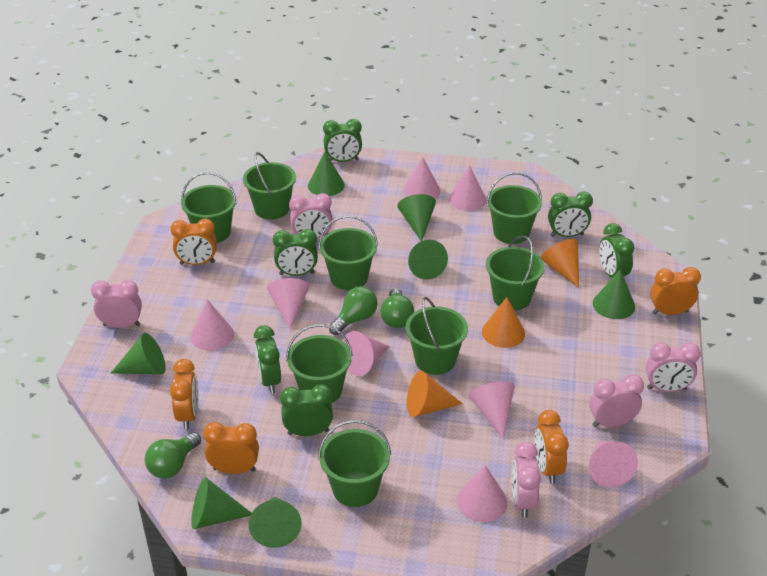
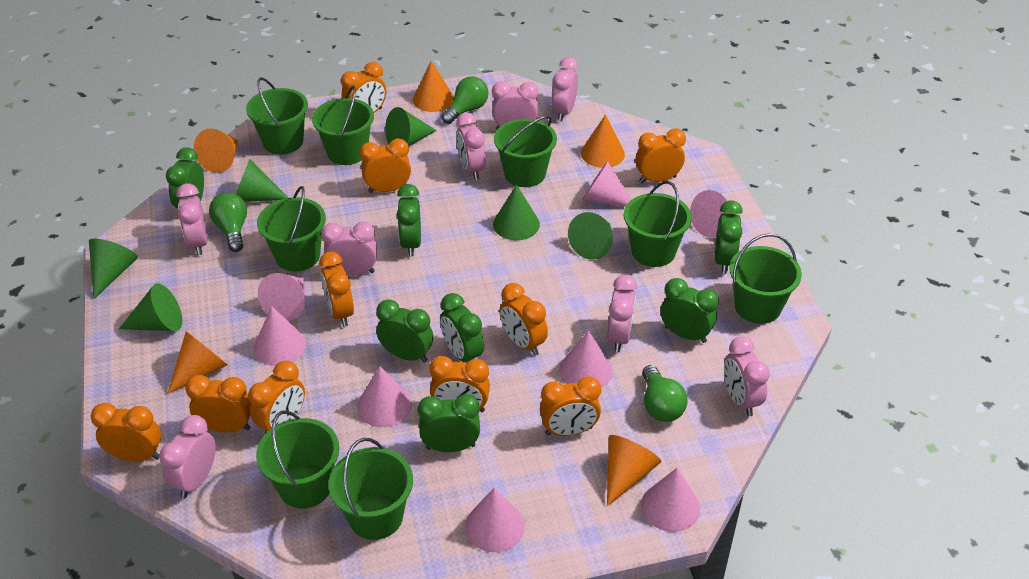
green clock: [254,325,281,393] [273,229,318,276] [280,384,333,436] [323,119,362,162] [548,192,593,237] [599,223,634,278] = 6 -> [166,147,204,208] [376,299,433,363] [397,184,421,257] [417,394,480,452] [440,293,484,362] [661,278,719,343] [715,200,743,274] = 7
green cone: [111,333,166,374] [191,477,251,529] [248,497,302,548] [308,152,345,196] [397,194,436,241] [408,240,448,280] [593,269,635,319] = 7 -> [89,239,138,299] [119,283,182,331] [236,159,288,202] [385,107,437,146] [493,185,540,240] [568,212,613,260] = 6
orange clock: [170,219,216,265] [170,359,198,429] [203,422,259,474] [535,410,569,484] [650,267,701,315] = 5 -> [91,403,161,462] [185,375,251,433] [248,360,305,434] [319,251,354,327] [341,62,386,113] [360,138,411,193] [429,356,490,412] [499,283,548,356] [540,376,601,436] [635,128,686,183] = 10
orange cone: [407,371,463,417] [482,297,525,348] [541,239,579,288] = 3 -> [167,331,228,394] [194,129,238,173] [413,61,454,112] [581,114,625,168] [607,435,662,506] = 5
pink clock: [91,280,142,328] [289,193,332,238] [512,442,541,518] [590,374,644,427] [646,342,701,392] = 5 -> [159,415,215,499] [176,184,208,255] [321,222,377,276] [456,113,486,180] [492,81,538,129] [551,57,578,121] [607,275,637,352] [724,336,770,416] = 8

